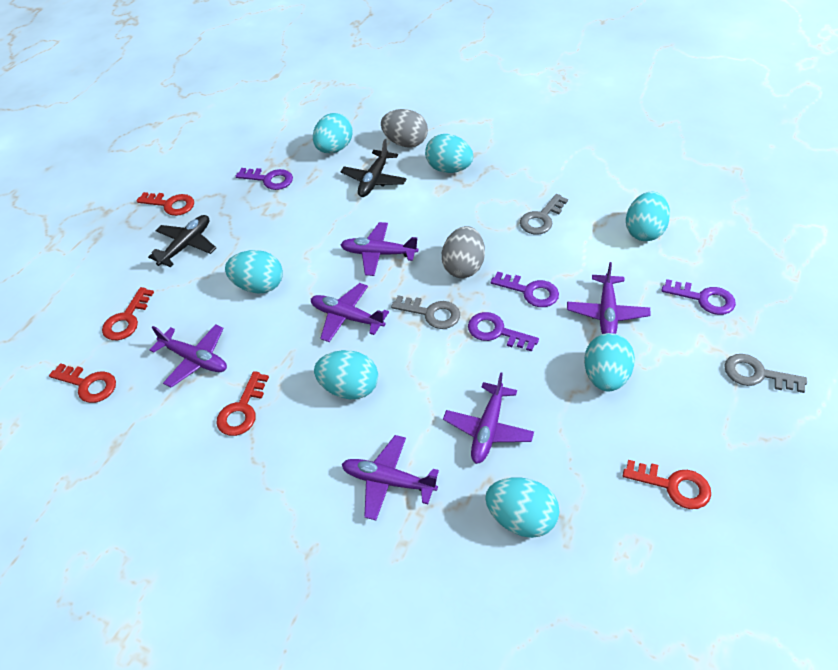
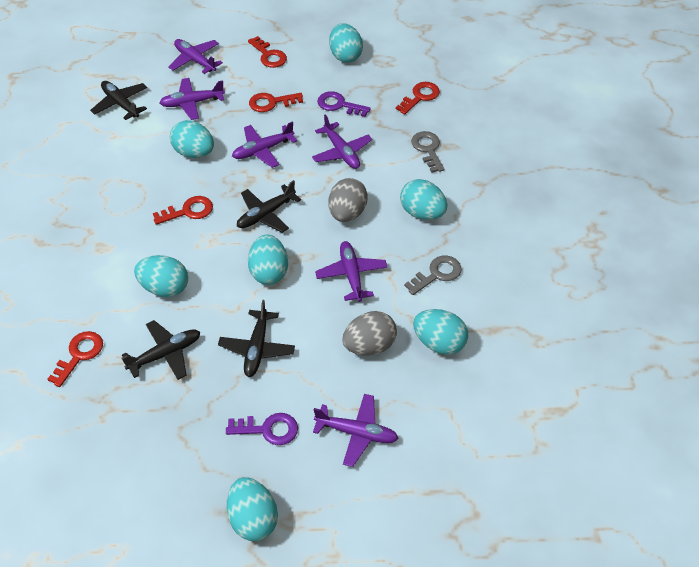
black plane: [148,215,216,267] [341,139,407,197] = 2 -> [90,81,147,120] [121,320,200,380] [218,300,295,377] [237,180,301,233] = 4
grey key: [391,295,460,329] [520,194,568,234] [724,354,807,393] = 3 -> [404,256,462,295] [411,131,444,173] = 2
purple key: [236,168,293,190] [468,312,539,352] [491,272,559,307] [661,279,736,315] = 4 -> [226,413,298,445] [317,91,371,117] = 2

